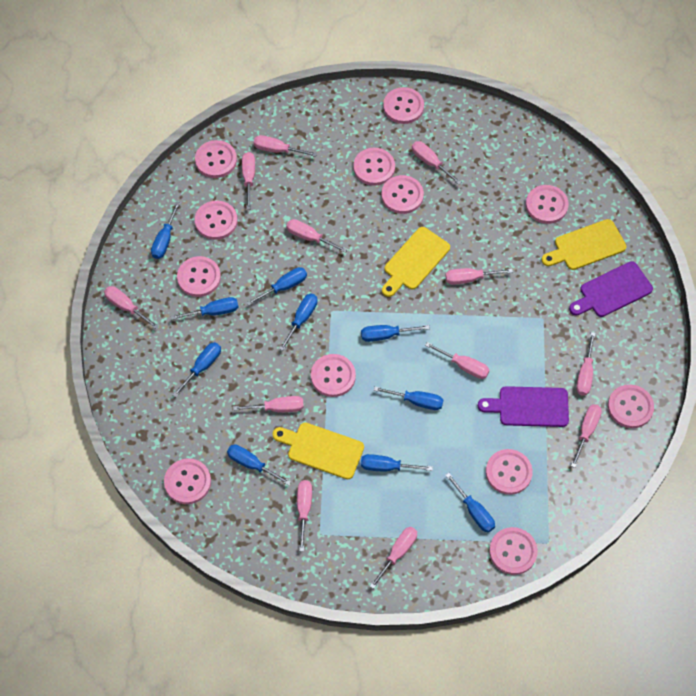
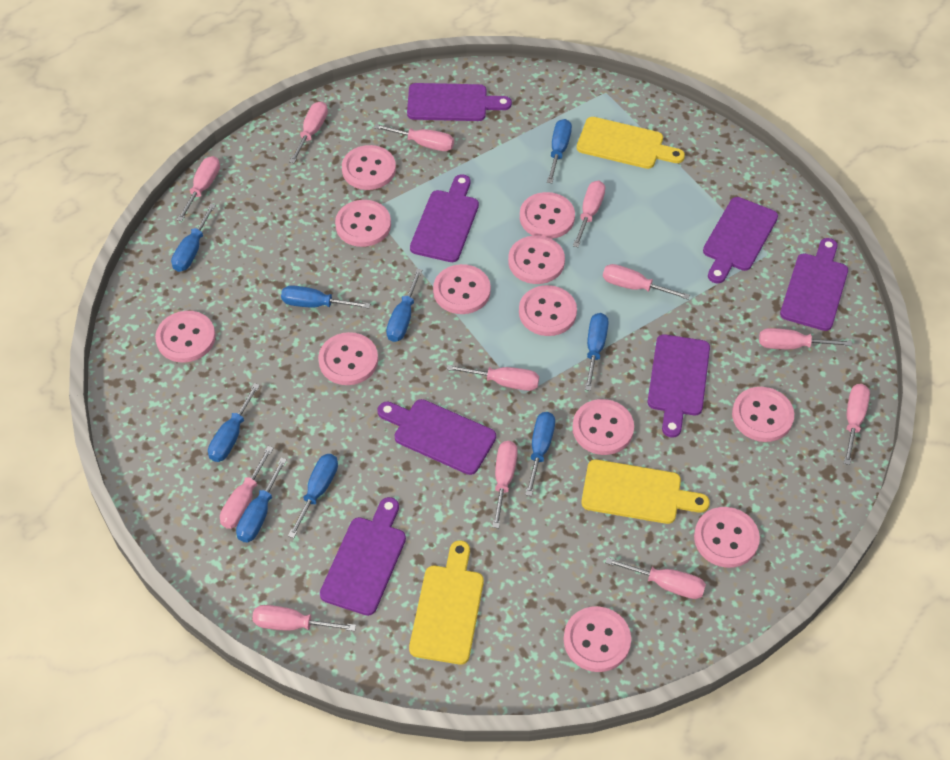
blue screwdriver: [151,201,180,259] [170,297,239,320] [172,342,221,397] [227,445,291,486] [246,267,307,305] [279,294,318,351] [361,325,430,342] [361,454,433,472] [374,386,443,410] [445,473,495,532] = 10 -> [171,204,216,272] [208,383,260,462] [236,458,287,542] [281,285,370,308] [288,454,338,538] [386,269,422,342] [525,412,555,496] [547,119,572,183] [585,313,609,391] = 9
purple cutting board: [478,386,569,427] [569,261,653,317] = 2 -> [320,497,406,616] [377,399,496,475] [407,83,512,121] [410,174,479,262] [647,334,710,437] [703,197,778,283] [780,238,848,331] = 7

